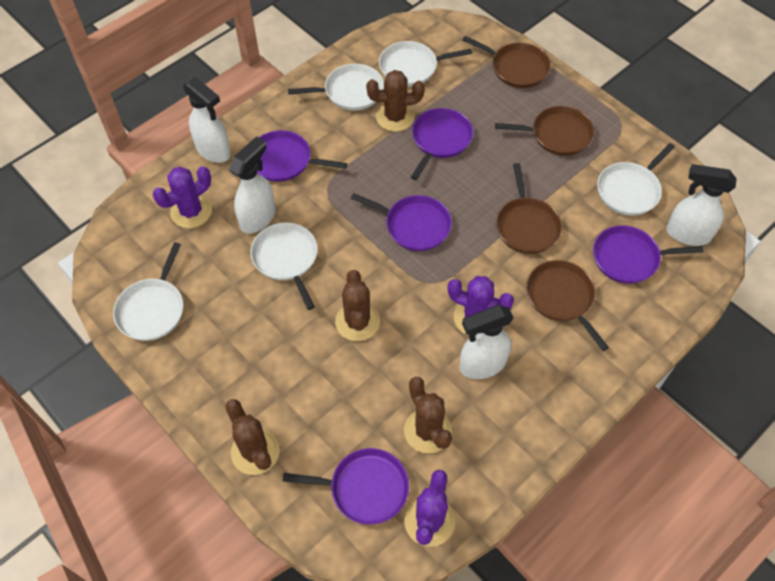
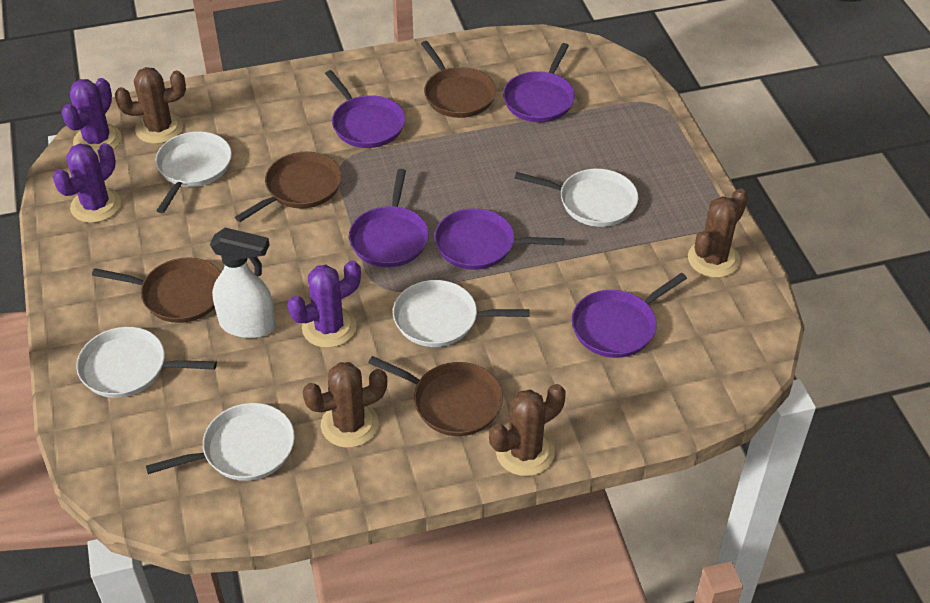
white spray bottle: [183,77,231,163] [229,136,275,234] [460,305,514,379] [666,164,737,246] = 4 -> [210,228,276,338] = 1

